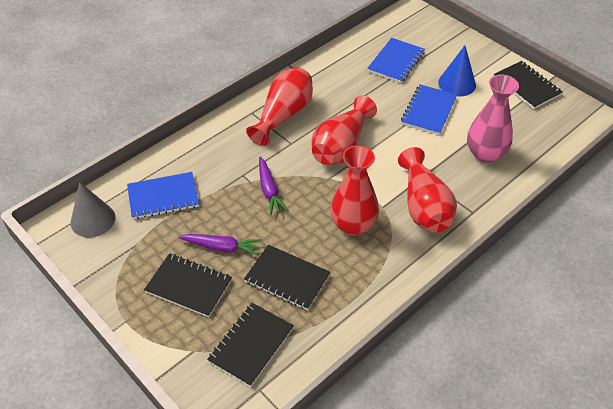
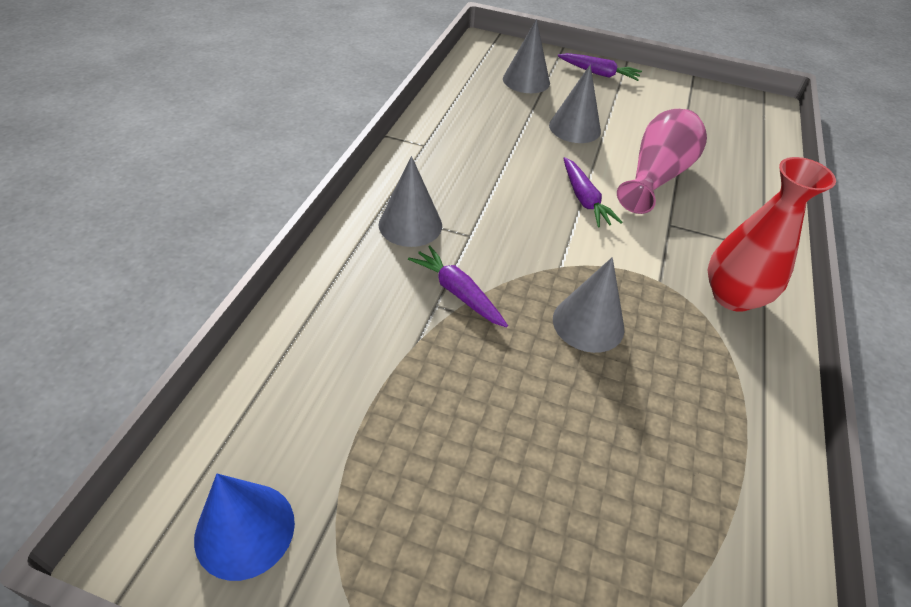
black notebook: [144,253,232,317] [207,303,294,387] [244,245,331,310] [494,61,563,109] = 4 -> none = 0
blue notebook: [127,172,199,219] [367,38,425,83] [401,85,457,135] = 3 -> none = 0
grey cone: [70,182,115,238] = 1 -> [379,156,442,247] [503,19,550,93] [549,65,601,143] [553,257,624,353] = 4
purple carrot: [179,234,262,256] [259,157,289,215] = 2 -> [408,245,508,328] [558,53,642,81] [563,157,622,227] = 3
red vase: [246,67,313,146] [311,95,377,165] [331,145,379,236] [398,147,457,232] = 4 -> [708,157,836,312] = 1

